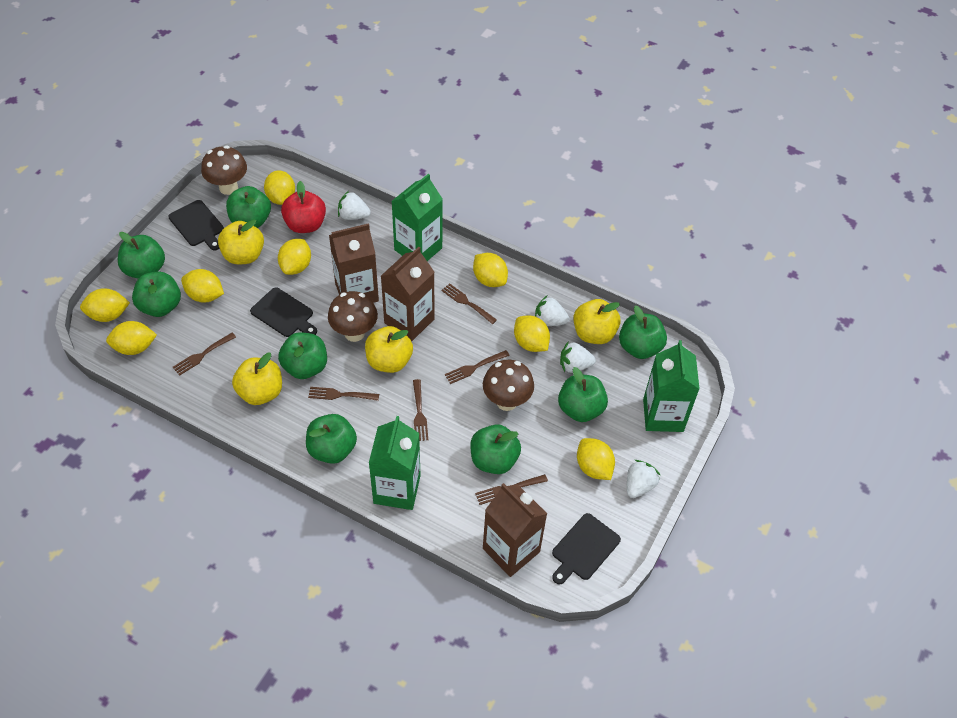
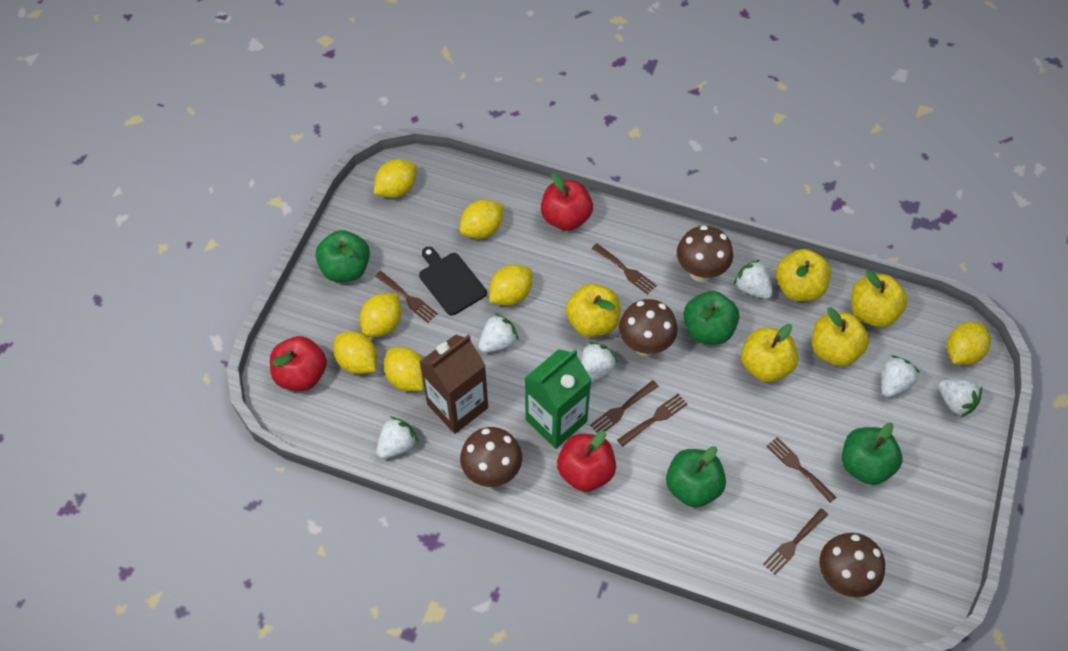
black cutting board: [168,200,224,250] [250,287,317,337] [552,513,621,584] = 3 -> [419,247,487,316] = 1
brown carton: [329,223,379,303] [381,247,435,341] [483,483,547,577] = 3 -> [419,335,488,434] = 1
brown mushroom: [201,146,247,195] [328,291,378,342] [483,360,534,411] = 3 -> [460,427,522,487] [619,299,678,356] [677,225,733,282] [819,533,885,597] = 4
green apple: [118,232,165,279] [132,272,181,317] [226,186,271,228] [278,332,327,379] [306,414,357,464] [470,424,521,474] [558,367,608,422] [619,306,667,359] = 8 -> [316,230,370,282] [666,446,726,507] [684,291,739,344] [842,423,902,485] = 4
green carton: [369,416,421,510] [392,174,443,261] [643,340,700,432] = 3 -> [525,349,592,449] = 1
red apple: [281,181,326,233] = 1 -> [270,336,327,391] [541,173,593,231] [557,431,616,492] = 3
white strawberry: [338,191,371,220] [535,296,569,326] [560,342,596,373] [627,460,660,498] = 4 -> [376,417,418,459] [478,313,519,353] [581,342,617,383] [734,260,773,299] [881,356,920,397] [938,379,982,417] = 6
yellow apple: [218,220,264,264] [232,353,282,405] [365,326,413,373] [573,299,621,344] = 4 -> [566,284,621,337] [741,324,798,382] [776,249,831,301] [812,308,869,367] [851,270,908,327] = 5
yellow lemon: [80,288,130,322] [106,321,157,355] [181,269,224,303] [264,170,295,205] [278,239,311,275] [473,253,508,287] [514,315,550,352] [577,438,615,480] = 8 -> [333,331,377,374] [360,293,401,337] [374,159,416,198] [384,347,424,391] [460,200,504,239] [489,265,532,306] [947,322,991,365] = 7

